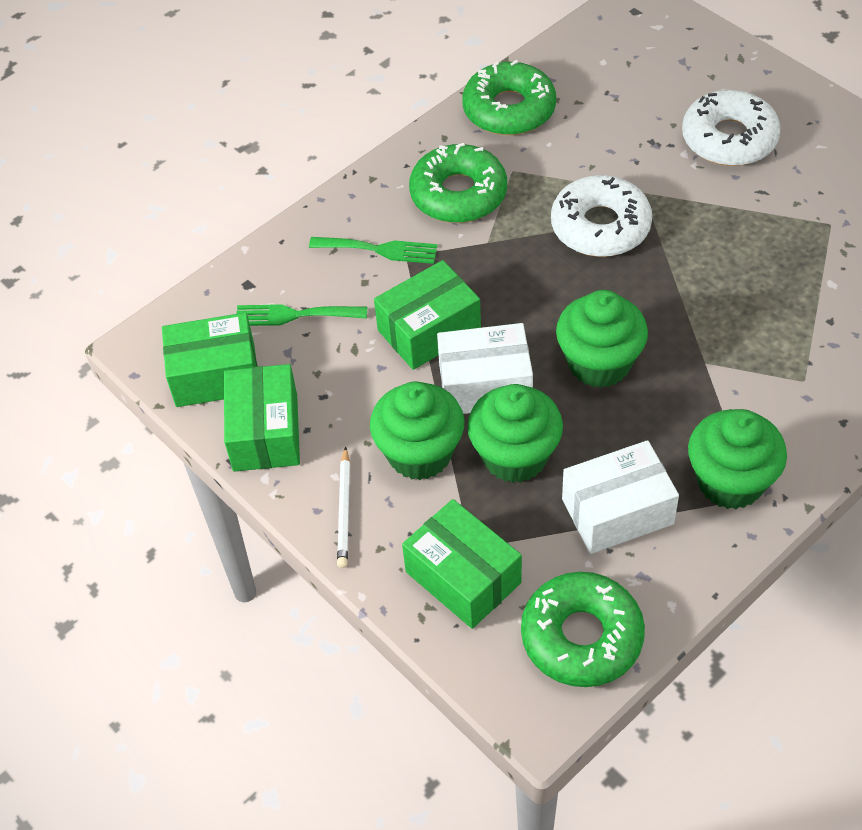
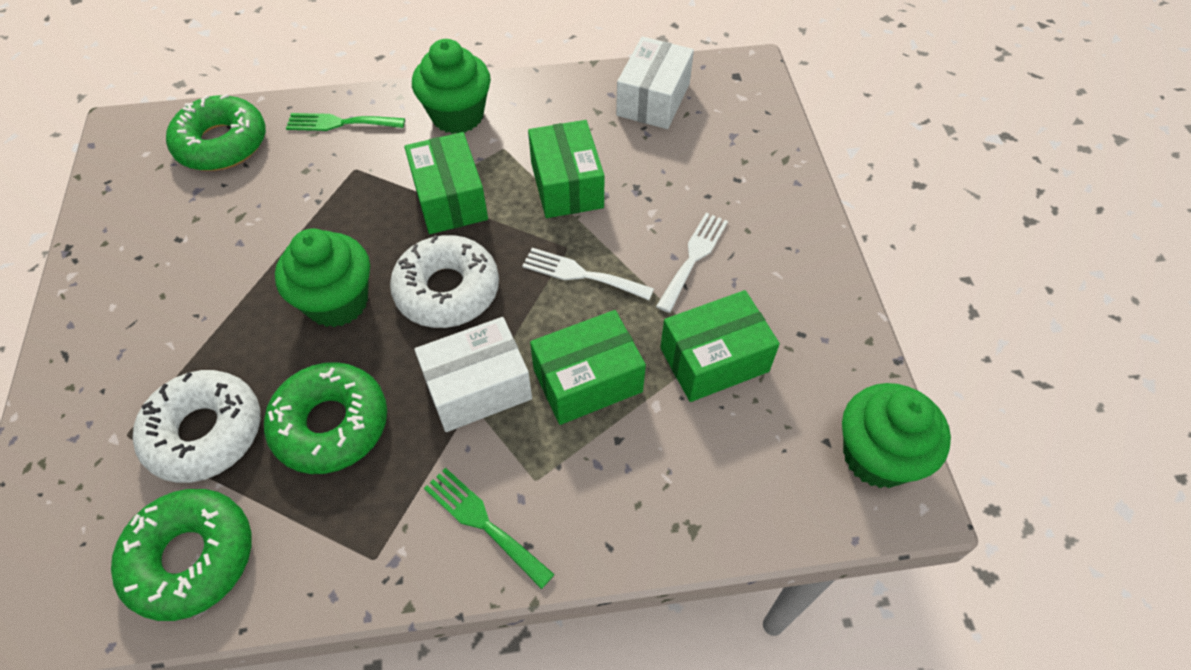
green cupcake: [370,382,465,480] [467,384,563,483] [556,290,648,388] [688,409,787,509] = 4 -> [275,228,370,327] [412,39,491,134] [842,383,951,488] = 3
white fork: none = 0 -> [522,248,654,300] [656,213,728,313] = 2
white pencil: [337,447,350,568] = 1 -> none = 0

